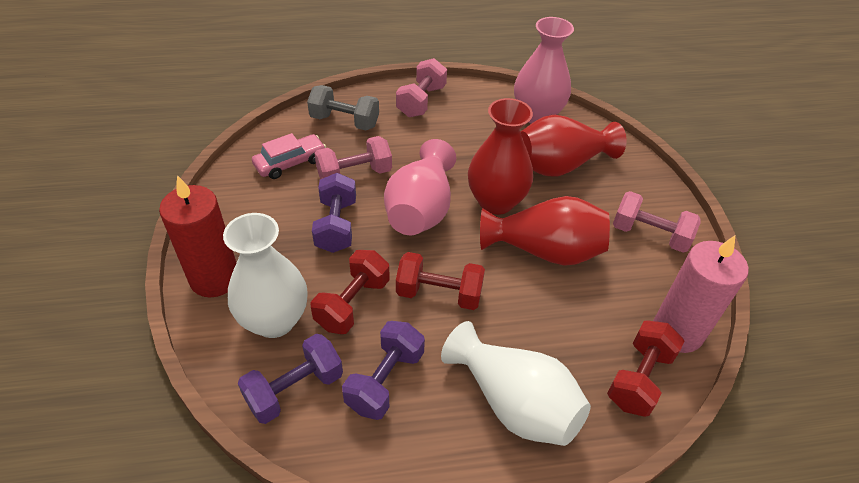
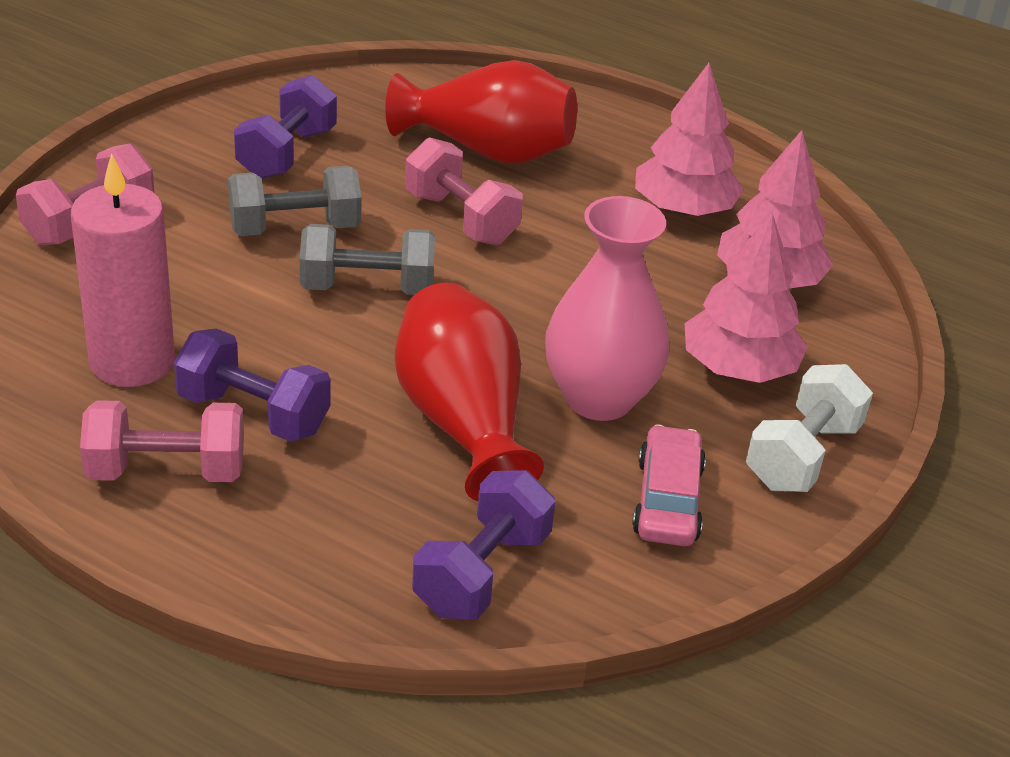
grey dumbbell: [307,85,379,130] = 1 -> [228,166,362,236] [300,224,435,295] = 2
pink tree: none = 0 -> [635,63,744,216] [684,213,808,383] [717,130,834,289] = 3
pink vase: [384,139,456,235] [514,17,574,124] = 2 -> [545,196,670,421] = 1
red candle: [159,175,237,297] = 1 -> none = 0
red dumbbell: [311,250,390,334] [396,252,485,310] [607,320,684,417] = 3 -> none = 0
red vase: [468,98,533,215] [480,196,610,266] [520,115,627,177] = 3 -> [385,60,577,164] [394,283,544,501] = 2
white dumbbell: none = 0 -> [746,364,873,492] = 1
white vase: [223,213,308,338] [441,321,591,446] = 2 -> none = 0

